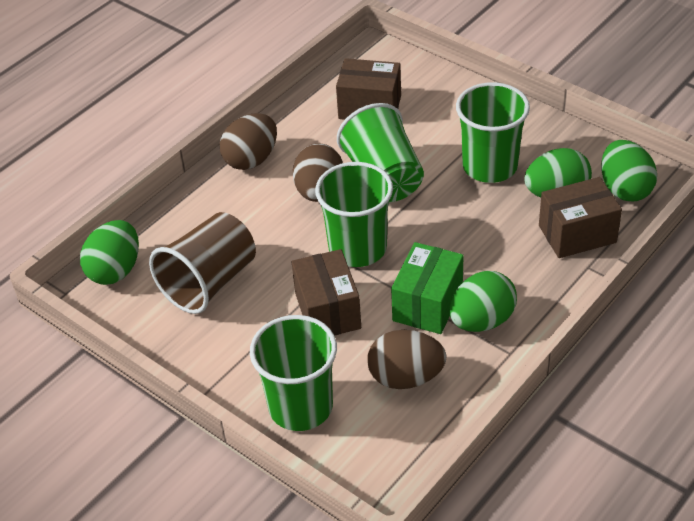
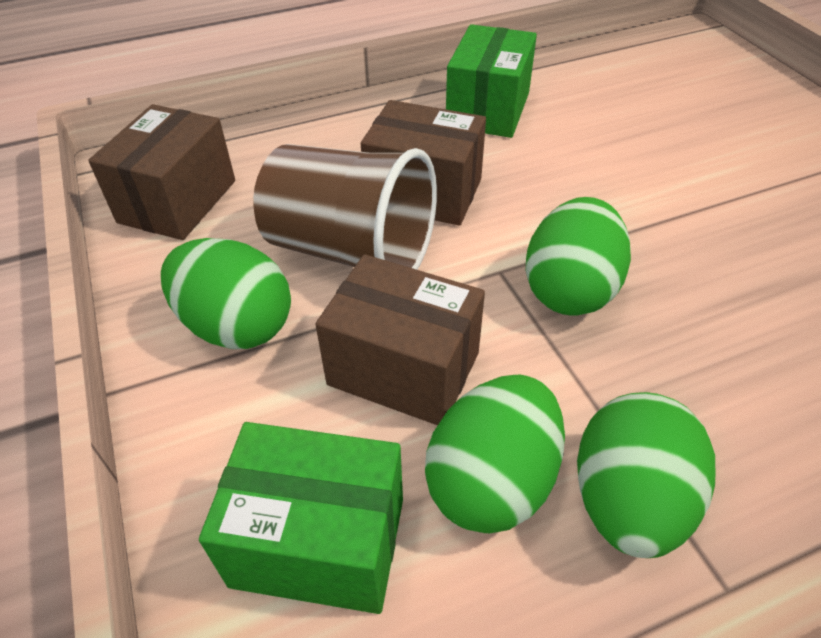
brown egg: [220,113,277,170] [293,143,343,202] [367,330,447,389] = 3 -> none = 0
green box: [391,242,464,334] = 1 -> [199,422,403,614] [446,24,537,138] = 2
green cup: [250,315,337,431] [315,162,393,267] [337,103,424,202] [456,82,530,183] = 4 -> none = 0

